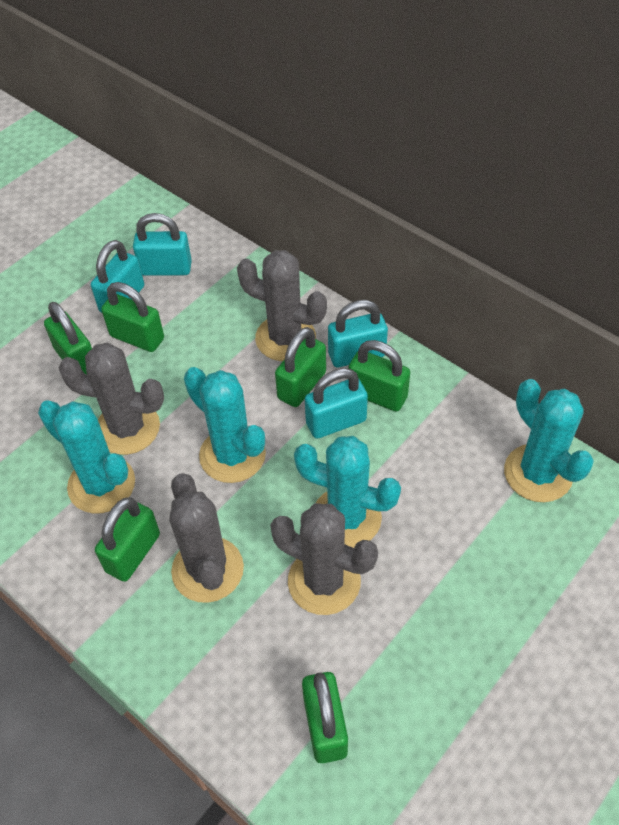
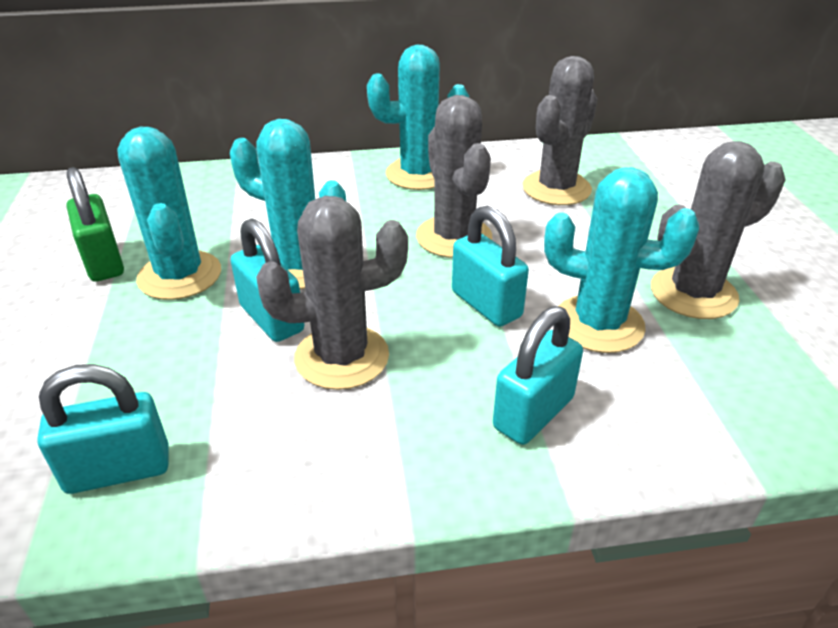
green padlock: [44,302,92,374] [95,497,160,582] [101,282,164,352] [275,327,326,407] [302,672,348,763] [349,340,410,412] = 6 -> [67,167,124,281] = 1

